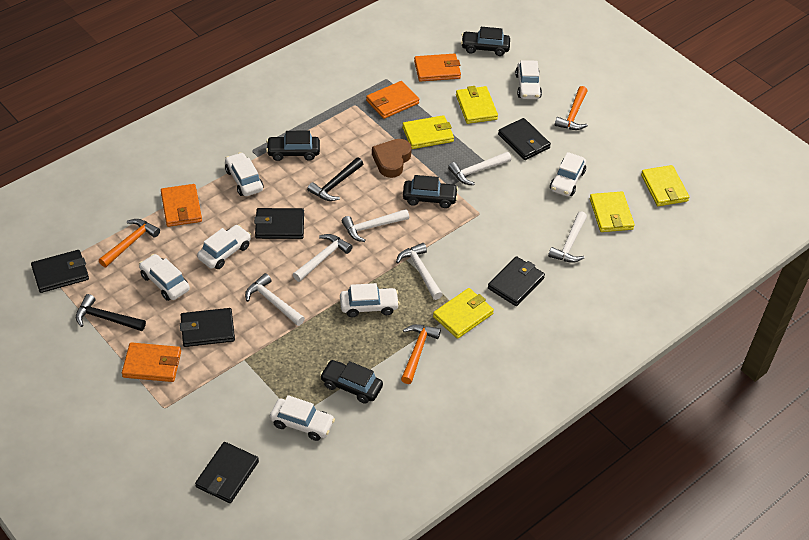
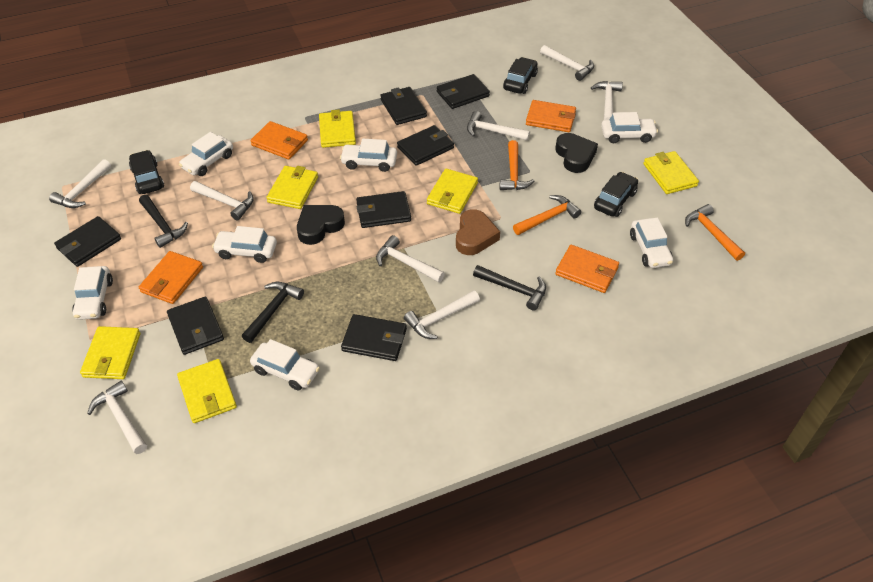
black car: [266,131,320,161] [320,360,383,404] [403,175,458,208] [461,27,510,56] = 4 -> [129,150,164,194] [503,57,538,94] [594,172,638,217] = 3
black hammer: [76,294,146,331] [307,157,363,201] = 2 -> [139,195,188,248] [242,282,304,343] [473,265,546,311] = 3
black heart: none = 0 -> [297,205,345,245] [555,133,598,173] = 2
black wallet: [31,250,89,293] [180,308,235,347] [195,442,259,503] [254,208,304,239] [488,256,545,306] [498,118,551,160] = 6 -> [54,216,121,267] [167,297,224,355] [341,314,407,361] [356,191,411,228] [380,87,427,125] [397,125,454,166] [437,74,490,109] = 7
white hammer: [245,273,305,326] [293,234,353,282] [342,209,409,242] [396,243,443,300] [448,152,511,185] [548,211,587,263] = 6 -> [49,159,111,208] [87,381,147,454] [190,181,254,220] [376,235,445,283] [404,290,480,339] [467,111,530,141] [540,45,594,81] [591,81,623,120] = 8
yellow wallet: [402,115,454,149] [433,288,494,339] [456,86,498,124] [590,192,635,232] [641,165,689,206] = 5 -> [80,326,140,379] [177,359,237,423] [266,166,318,209] [319,110,356,148] [427,169,478,214] [643,151,699,194] = 6

